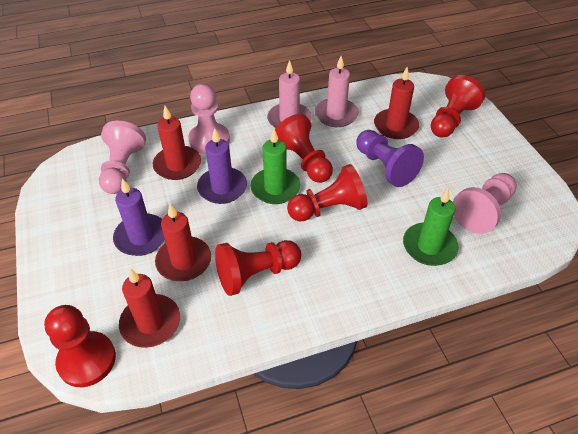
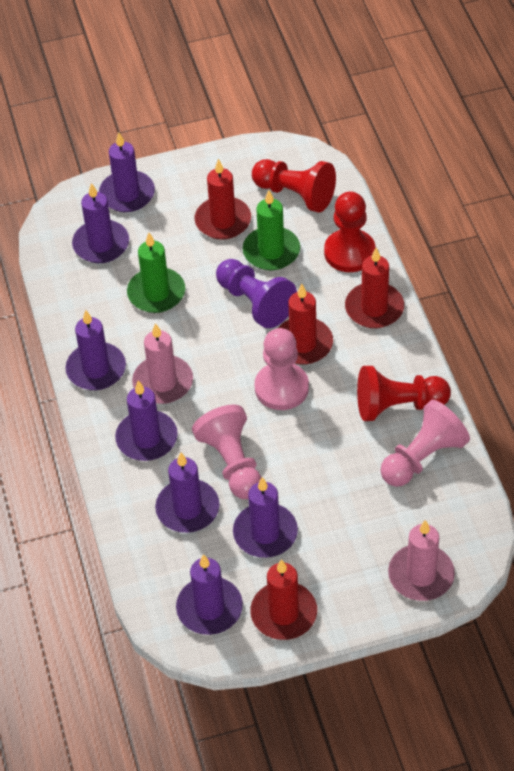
purple candle: [113,178,165,256] [197,128,247,204] = 2 -> [65,310,126,390] [72,183,129,263] [99,132,155,212] [115,380,178,461] [155,452,220,533] [176,554,243,635] [233,477,298,558] = 7
red pawn: [44,305,116,387] [215,240,301,296] [275,114,333,183] [287,164,368,221] [431,75,485,138] = 5 -> [252,159,336,213] [324,192,376,272] [357,366,451,421] = 3

